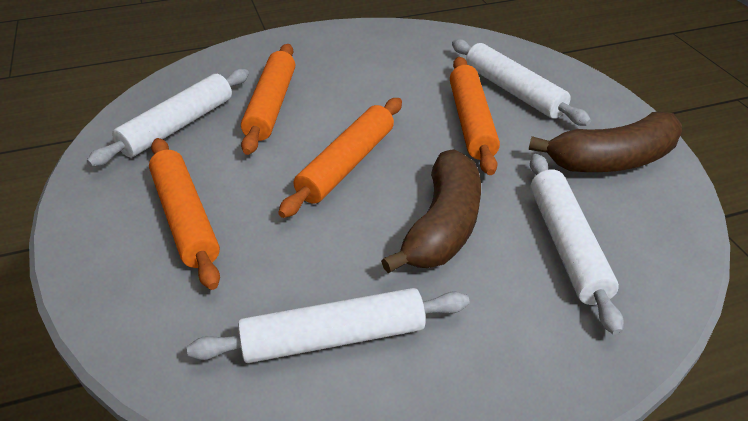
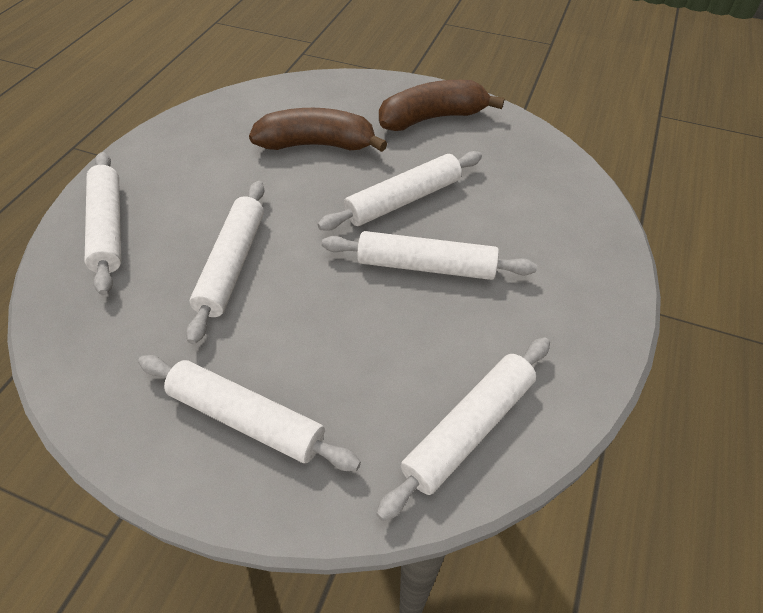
orange rolling pin: [149,138,220,290] [241,44,295,155] [278,98,402,218] [450,57,500,175] = 4 -> none = 0
white rolling pin: [87,69,249,167] [187,288,469,363] [452,39,591,126] [530,154,624,335] = 4 -> [84,152,121,295] [138,355,361,471] [186,181,265,344] [317,151,482,231] [322,231,537,280] [376,337,550,521] = 6

